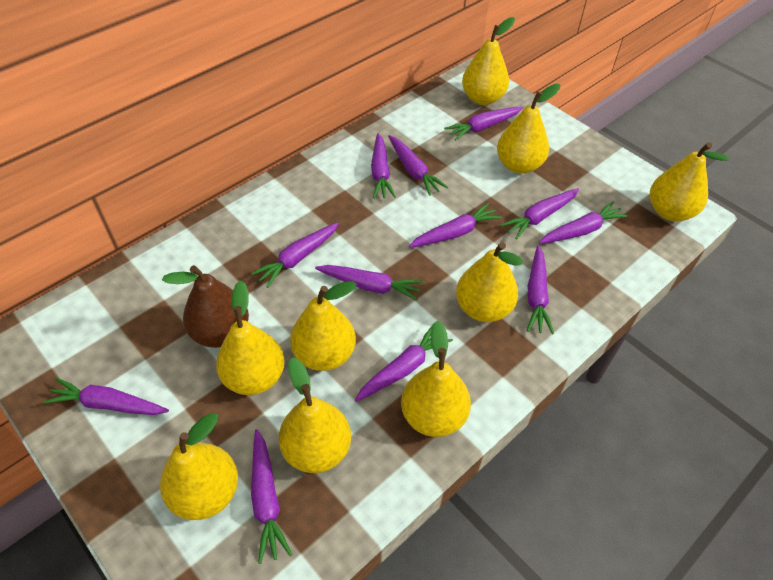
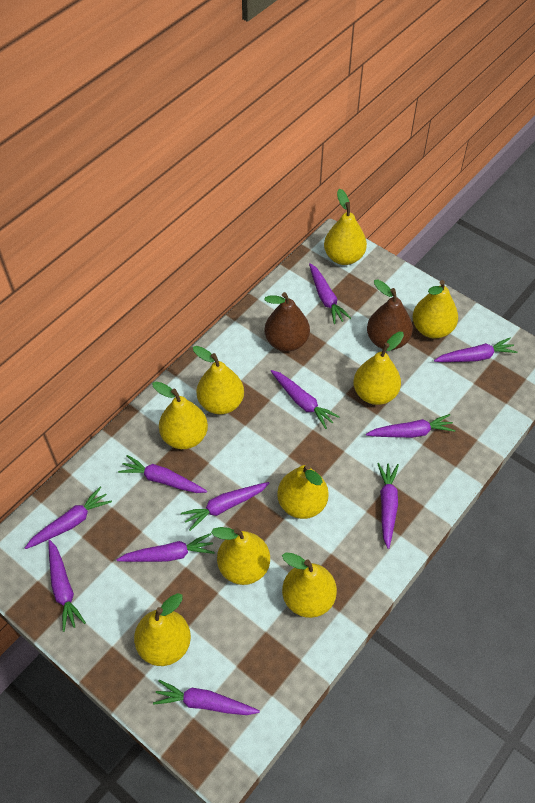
brown pear: [162,265,249,348] = 1 -> [264,292,310,352] [367,279,413,350] = 2
purple carrot: [43,378,169,415] [251,222,339,288] [251,429,292,564] [315,265,423,301] [355,326,453,402] [371,133,396,199] [388,135,448,196] [409,203,502,248] [444,106,523,141] [500,188,579,239] [527,246,554,334] [539,201,628,244] = 12 -> [25,487,112,549] [48,540,86,632] [116,533,215,562] [118,455,207,493] [153,680,260,715] [181,482,270,531] [271,370,340,429] [309,263,351,324] [366,414,455,438] [377,463,399,549] [434,338,517,362] = 11

